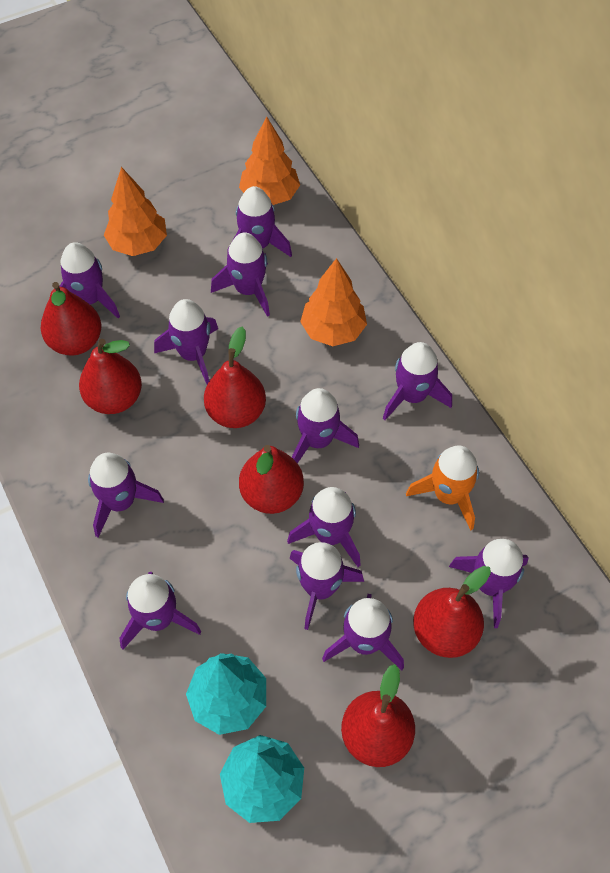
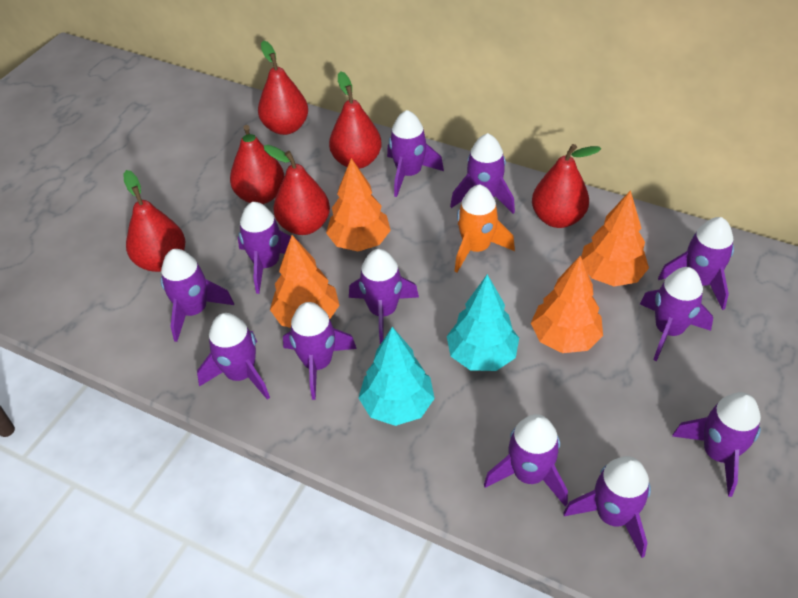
orange tree: [104,167,167,256] [239,116,300,205] [300,258,367,346] = 3 -> [270,235,340,328] [326,158,391,251] [531,256,603,353] [581,190,649,287] = 4

